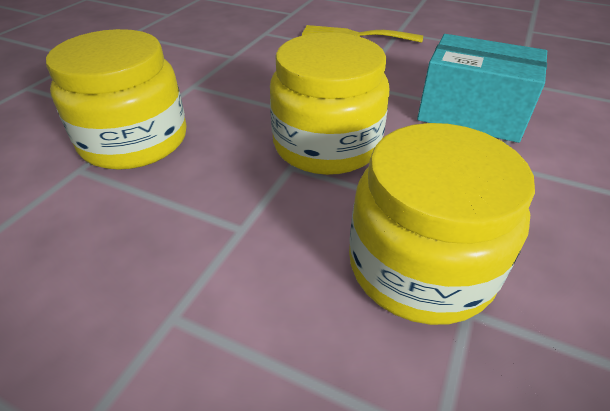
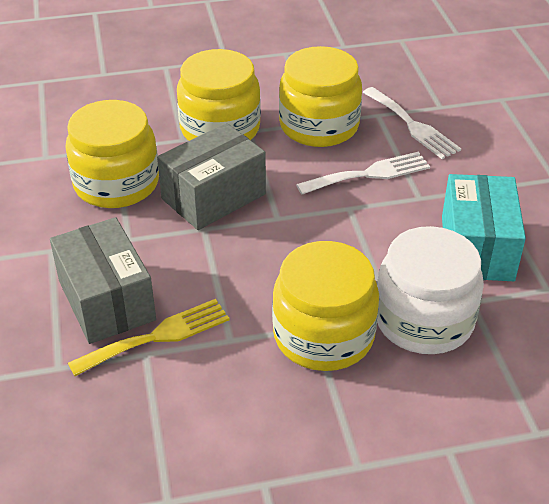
grey box: none = 0 -> [50,217,156,344] [157,123,266,230] = 2
white fork: none = 0 -> [296,152,430,194] [362,87,461,159] = 2
white jar: none = 0 -> [377,226,484,354] = 1
yellow jar: [46,29,187,170] [270,32,389,175] [349,123,535,325] = 3 -> [65,100,159,208] [177,49,261,141] [272,241,379,371] [279,46,362,147] = 4

